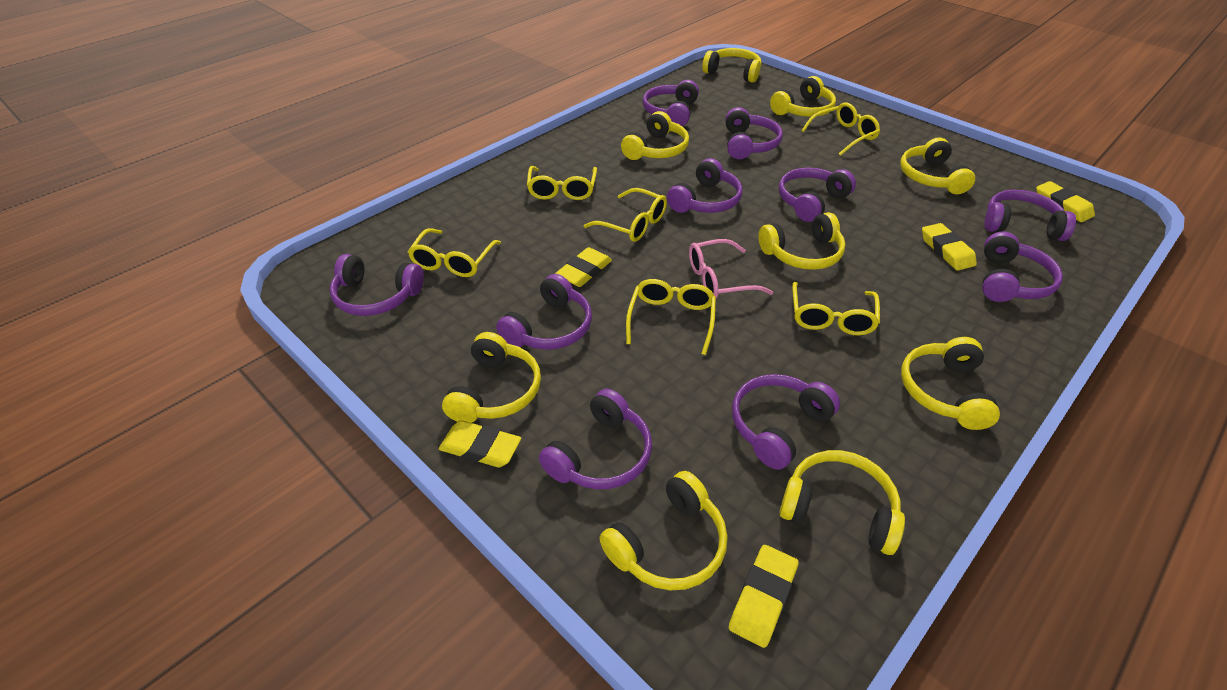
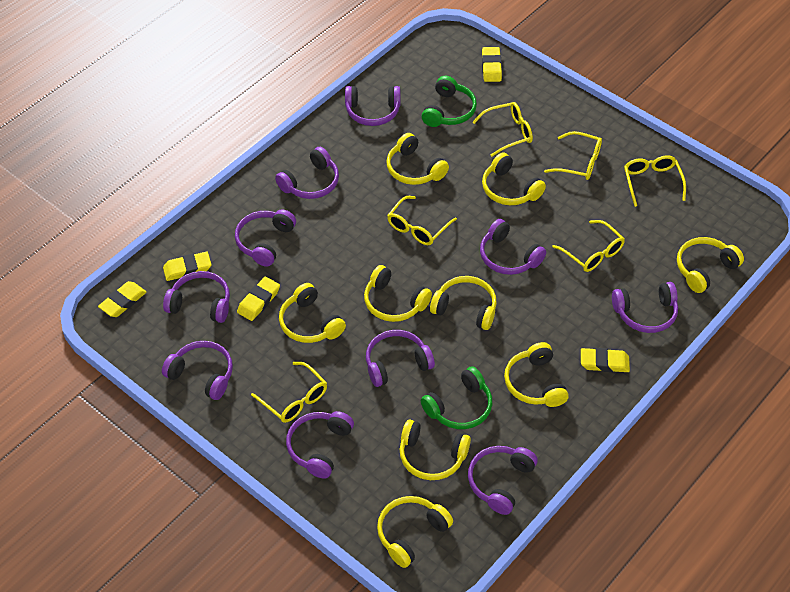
green headphones: none = 0 -> [421,366,492,429] [422,76,477,127] = 2
pink glasses: [689,239,773,299] = 1 -> none = 0

